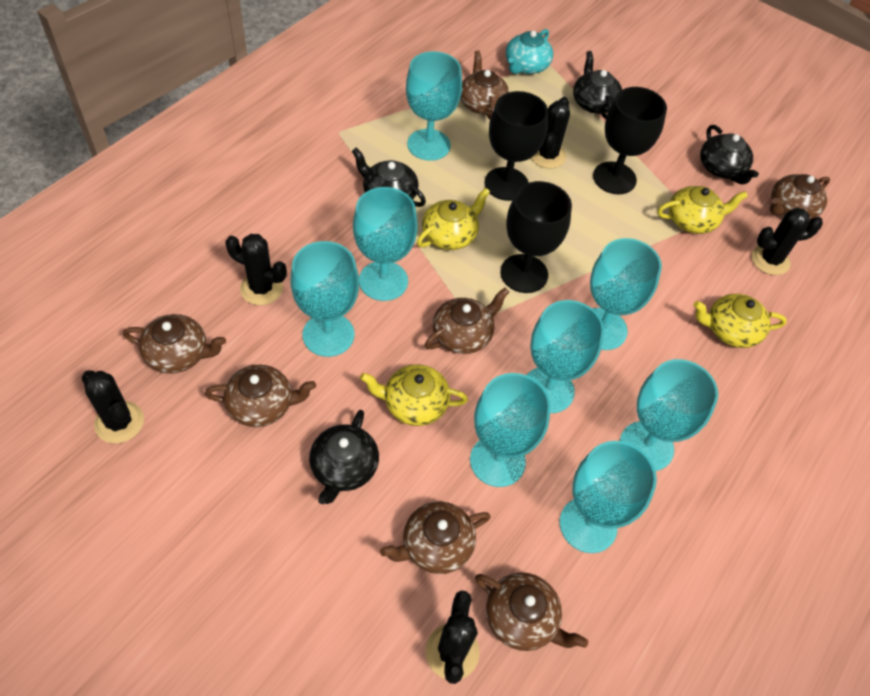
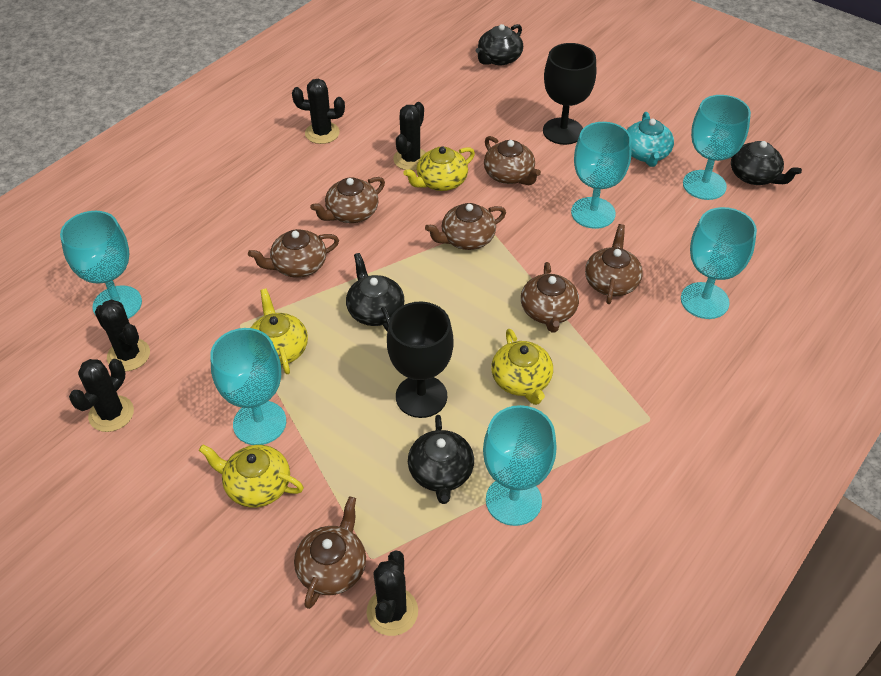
black goblet: [485,91,548,201] [500,181,572,293] [593,87,667,195] = 3 -> [387,301,454,418] [543,43,596,145] = 2
turquoise goblet: [290,241,359,357] [353,187,418,301] [406,51,462,161] [470,373,551,487] [527,300,604,413] [560,441,657,553] [590,238,662,350] [620,359,718,471] = 8 -> [60,211,142,319] [210,328,286,445] [483,405,557,526] [571,122,632,229] [681,207,757,319] [683,95,751,200] = 6

